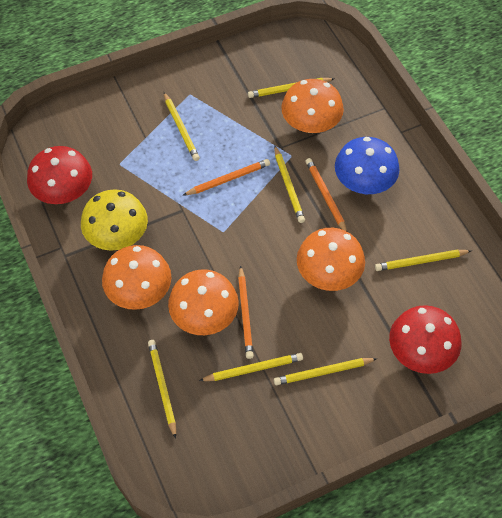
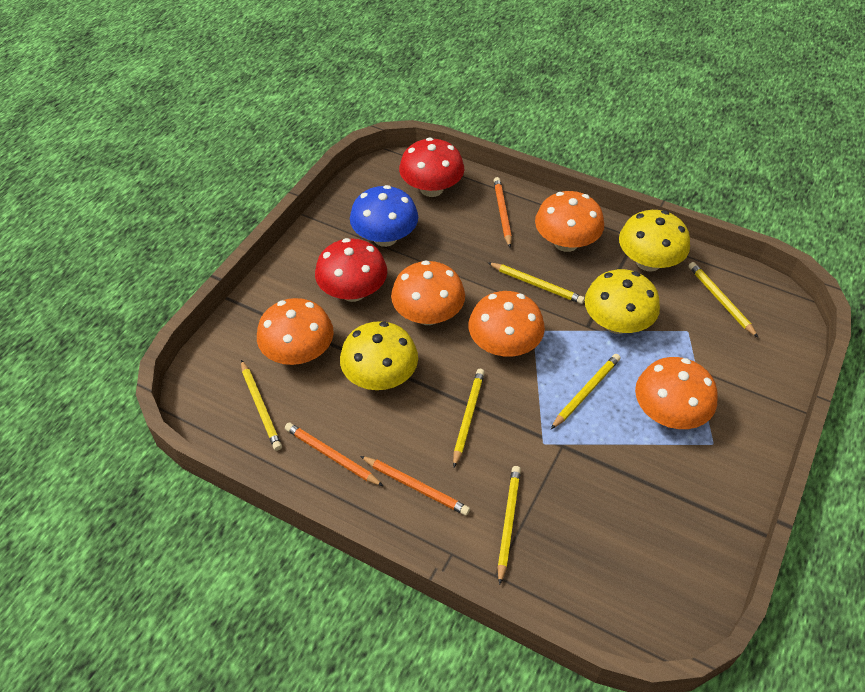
orange mushroom: [102,245,171,310] [168,269,239,335] [281,79,344,133] [297,228,365,291] = 4 -> [257,298,334,365] [391,260,465,325] [469,291,545,357] [535,191,604,252] [635,357,718,429] = 5
yellow mushroom: [81,189,148,251] = 1 -> [340,321,418,390] [585,269,660,334] [619,210,690,272] = 3
yellow pencil: [148,340,176,439] [164,92,200,161] [199,353,303,381] [248,78,335,98] [274,145,305,223] [274,358,377,385] [375,249,471,271] = 7 -> [241,360,282,451] [453,369,485,467] [487,262,585,304] [497,466,521,585] [551,354,621,429] [688,262,758,337] = 6

